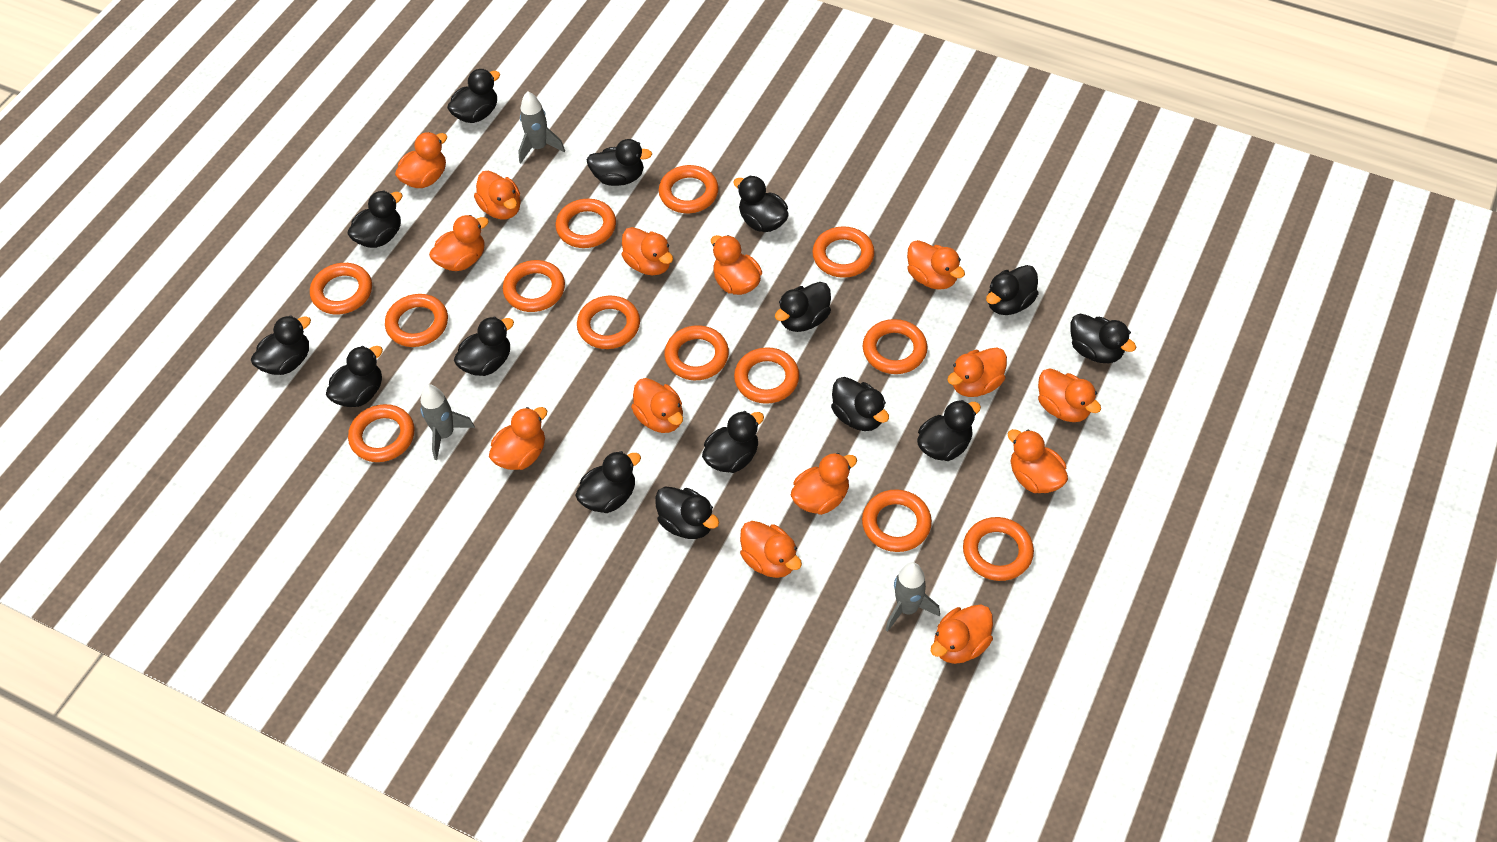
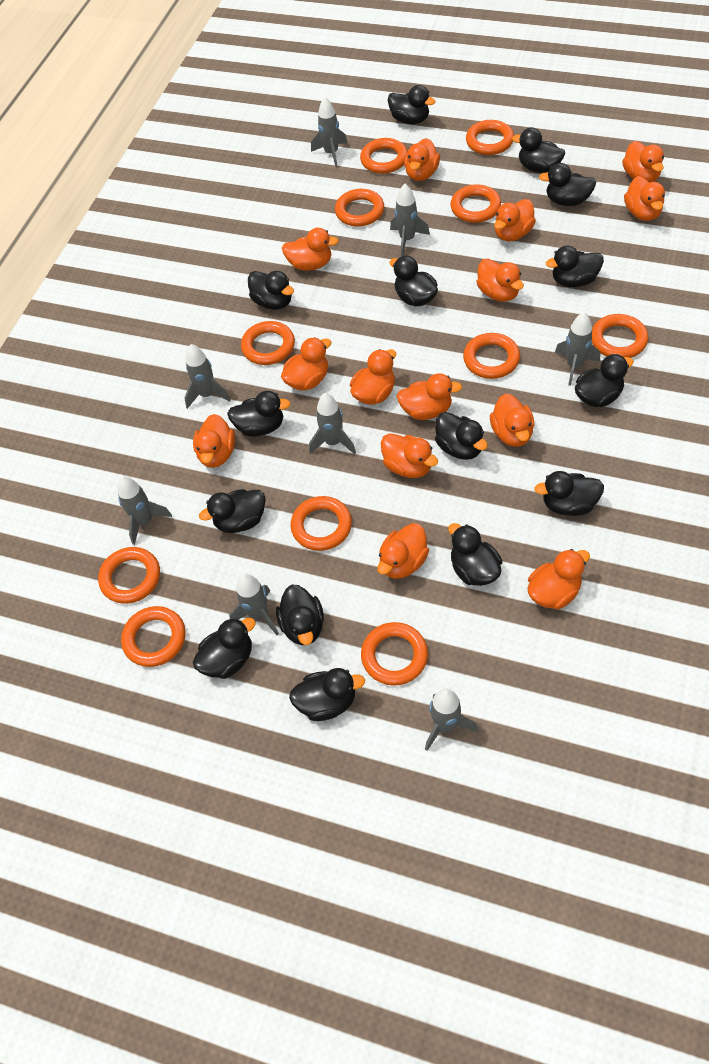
grey rocket: [420,384,475,460] [518,91,565,163] [886,562,940,632] = 3 -> [117,476,172,545] [185,344,231,409] [229,574,279,635] [309,393,356,454] [311,97,348,167] [390,184,430,256] [425,688,478,751] [555,312,600,386] = 8
orange ring: [310,263,372,314] [348,404,414,462] [385,294,448,347] [503,260,565,312] [556,199,616,248] [577,296,640,349] [659,165,719,213] [664,325,729,380] [734,347,799,404] [812,226,875,278] [862,489,932,552] [863,319,927,374] [963,517,1034,581] = 13 -> [98,547,160,604] [121,606,185,667] [241,321,295,365] [290,496,352,551] [335,189,384,227] [360,138,407,174] [361,622,428,686] [450,184,501,223] [463,333,520,379] [466,120,514,155] [592,314,648,358] = 11

